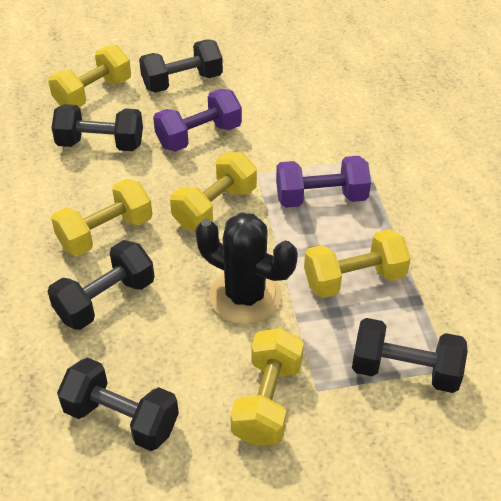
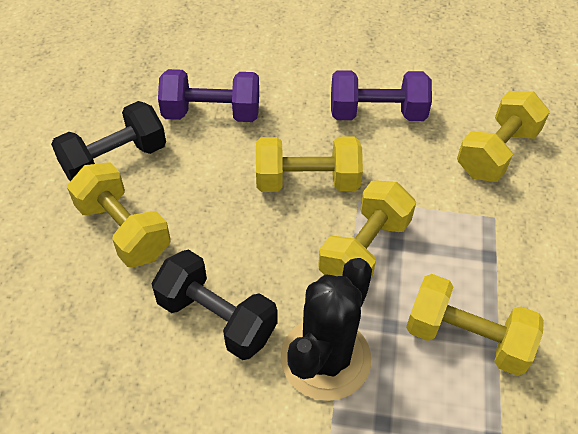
black dumbbell: [47,240,155,330] [51,104,143,151] [57,357,179,451] [139,39,223,93] [352,318,468,393] = 5 -> [51,101,166,181] [151,249,277,360] = 2

